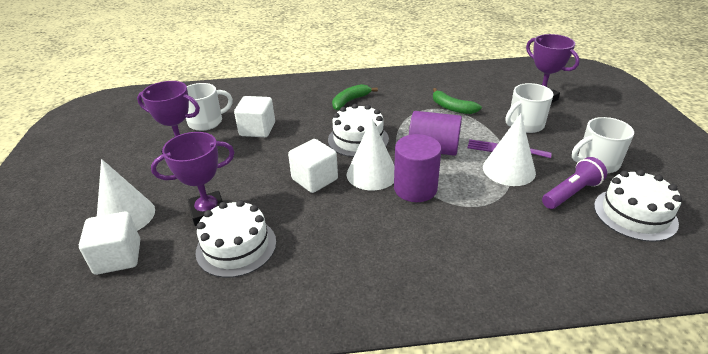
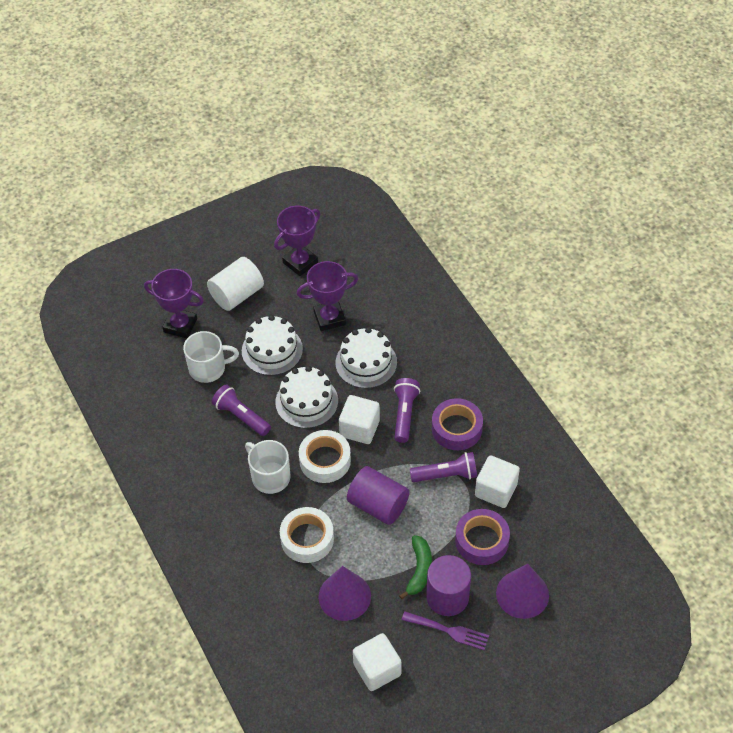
green banana: [332,84,378,110] [433,88,482,114] = 2 -> [399,535,432,599] = 1
purple cone: none = 0 -> [318,566,371,621] [496,564,549,619] = 2
purple flashlight: [542,157,607,209] = 1 -> [212,384,271,436] [394,378,420,443] [410,452,477,482] = 3
purple tape: none = 0 -> [432,398,483,450] [455,509,510,565] = 2
white cone: [97,159,155,231] [347,118,394,190] [483,114,536,186] = 3 -> none = 0
white cylinder: none = 0 -> [207,257,264,311] = 1
white mug: [186,83,233,131] [506,83,554,133] [572,117,634,173] = 3 -> [183,331,239,383] [245,440,290,494] = 2
white tape: none = 0 -> [280,507,334,563] [299,430,351,483] = 2

